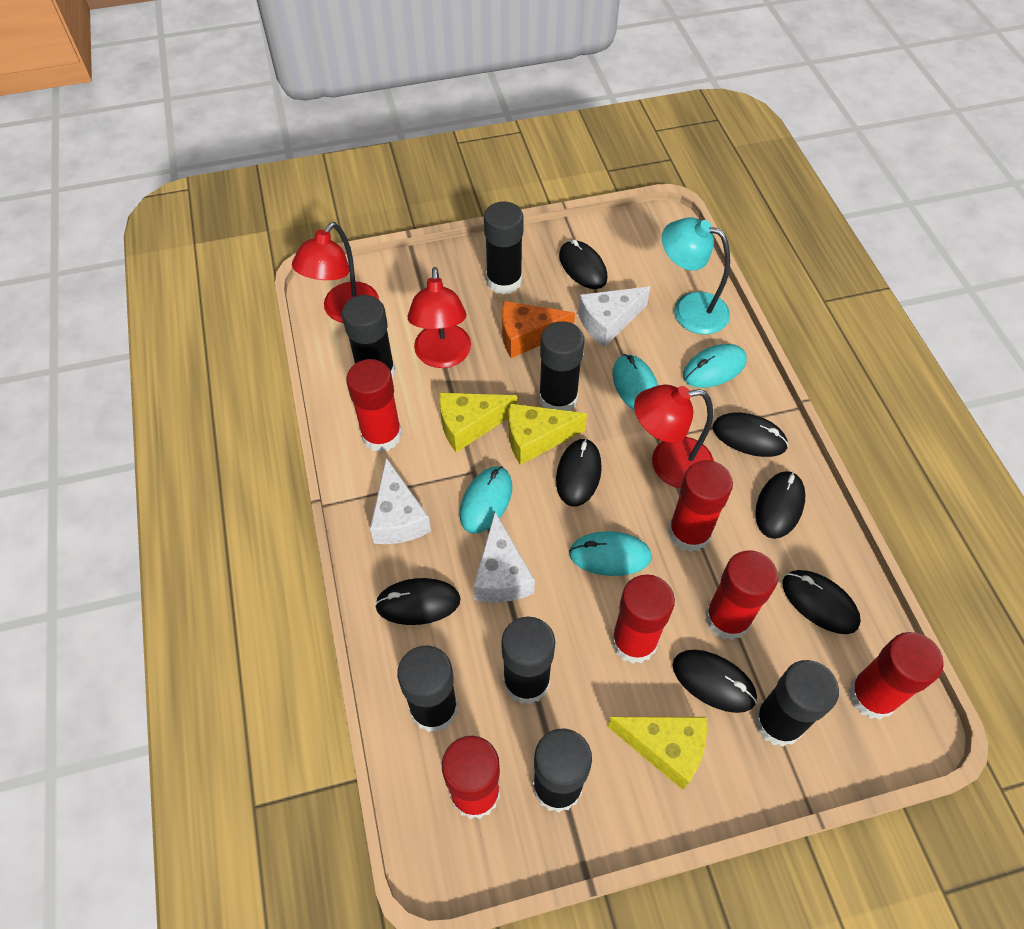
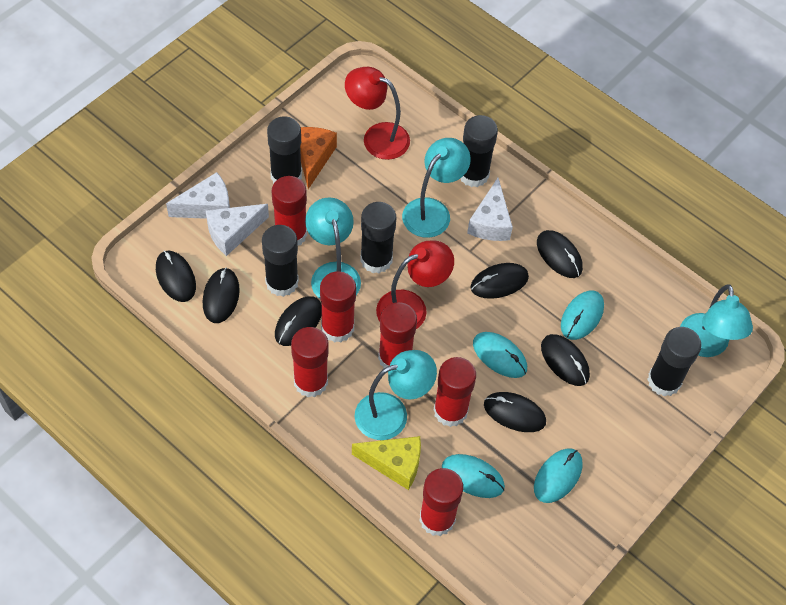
black glue stick: [342,295,395,377] [397,646,458,732] [484,201,524,295] [501,617,555,704] [533,729,592,812] [539,321,585,411] [755,660,839,747] = 7 -> [262,225,299,297] [267,116,302,184] [360,202,396,273] [460,115,498,187] [647,327,702,397] = 5
red lamp: [292,222,379,323] [408,267,471,368] [634,384,714,488] = 3 -> [345,67,410,160] [376,240,454,329] = 2
turquoise lamp: [662,217,730,334] = 1 -> [305,197,361,299] [355,350,437,440] [402,138,471,238] [680,284,753,357] = 4
yellow cheese: [439,393,517,452] [509,403,587,465] [608,717,707,790] = 3 -> [352,436,421,490] = 1

